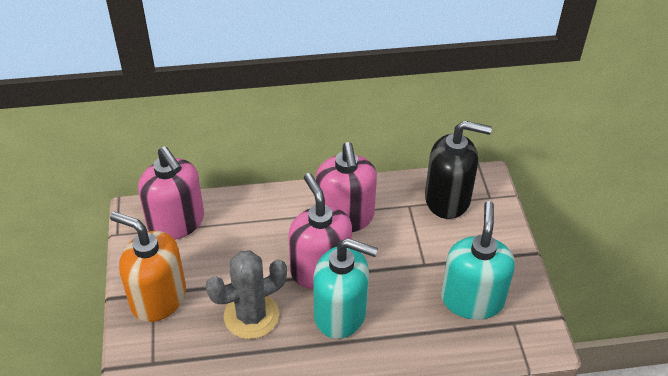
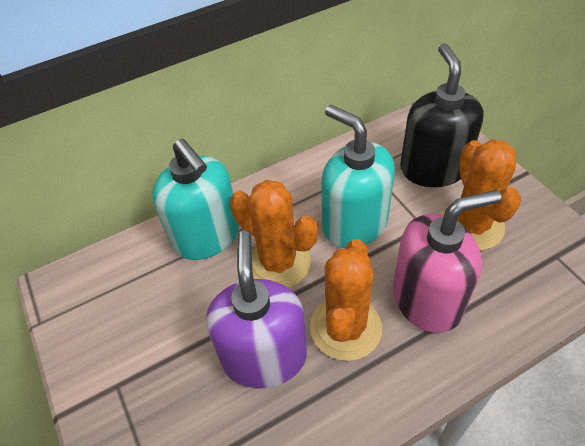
grey cactus: [206,250,287,339] = 1 -> none = 0
orange cactus: none = 0 -> [230,180,318,288] [310,239,382,361] [441,139,521,251] = 3
orange soap dispenser: [110,212,186,322] = 1 -> none = 0
pink soap dispenser: [138,146,204,240] [288,173,352,289] [316,142,377,232] = 3 -> [393,190,501,333] = 1
purple soap dispenser: none = 0 -> [206,231,307,388] = 1

